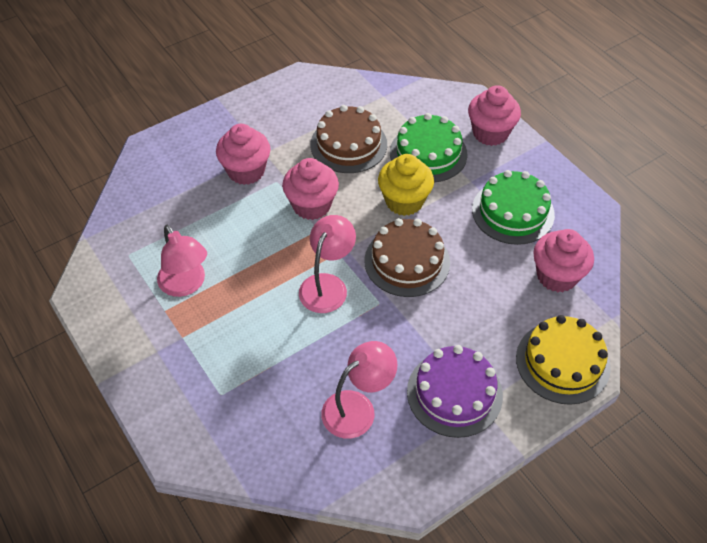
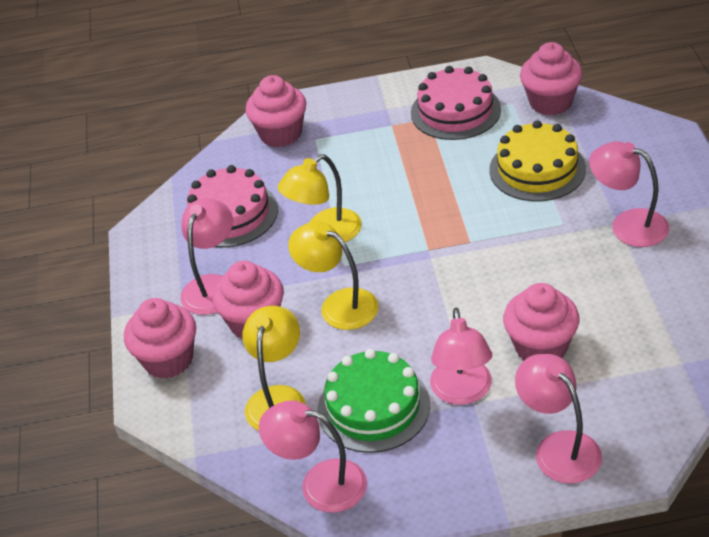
brown cake: [310,105,387,173] [364,218,450,297] = 2 -> none = 0
green cake: [390,113,467,182] [472,170,555,245] = 2 -> [318,349,430,453] = 1
pink cake: none = 0 -> [187,165,278,248] [411,66,501,140] = 2
pink cupcake: [216,124,271,185] [282,158,339,220] [468,85,521,146] [533,229,594,292] = 4 -> [124,298,196,379] [213,261,284,338] [245,75,306,148] [503,283,579,361] [520,42,582,115] = 5
pink lamp: [157,225,207,297] [299,215,356,313] [321,341,397,439] = 3 -> [181,198,233,315] [259,400,367,513] [430,308,492,405] [515,354,602,483] [589,141,669,247] = 5
purple cake: [407,345,503,438] = 1 -> none = 0
yellow cupcake: [378,154,434,216] = 1 -> none = 0
yellow lamp: none = 0 -> [242,306,306,431] [278,154,362,242] [288,221,379,330] = 3

